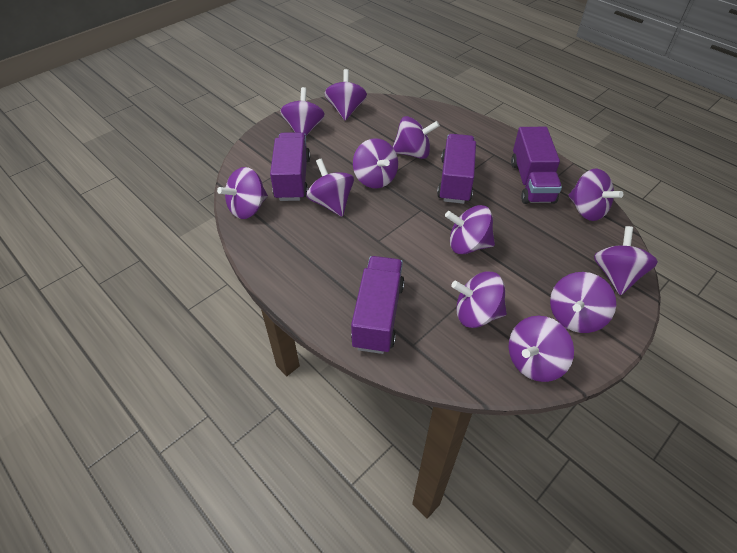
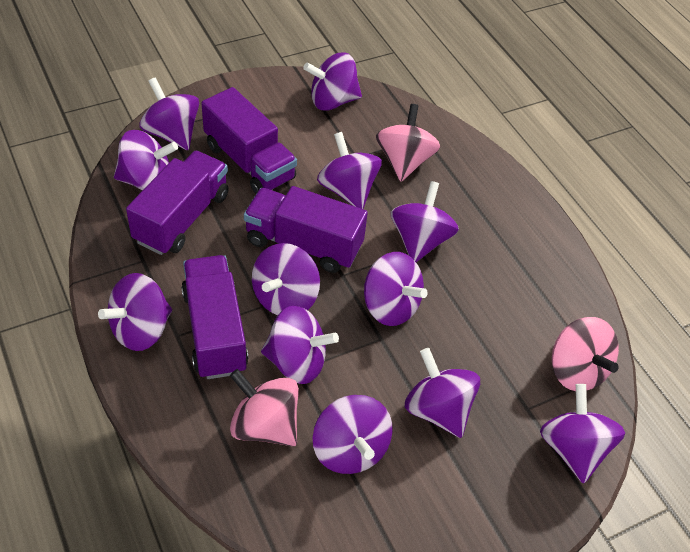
pink spinning top: none = 0 -> [230,369,299,446] [376,104,440,182] [552,317,619,391] = 3

